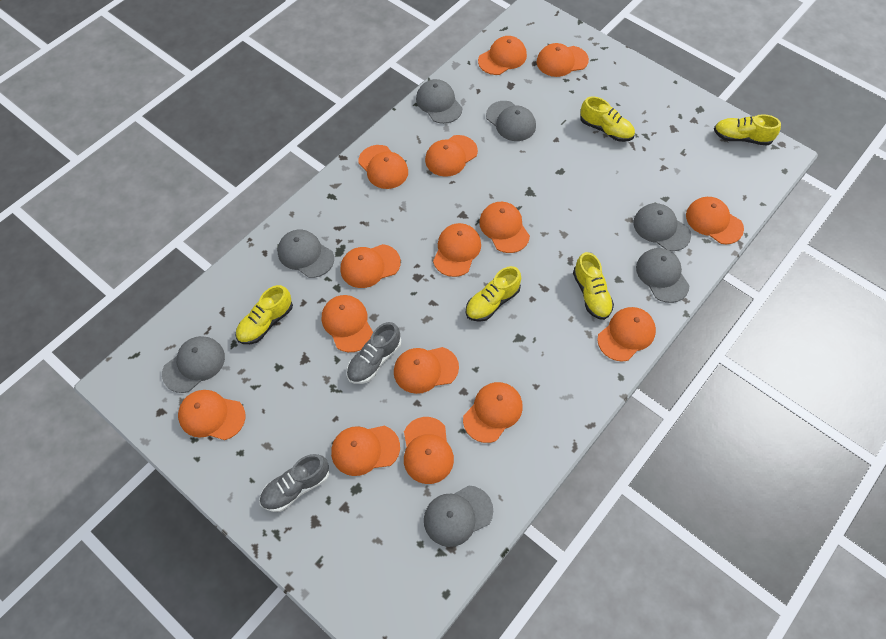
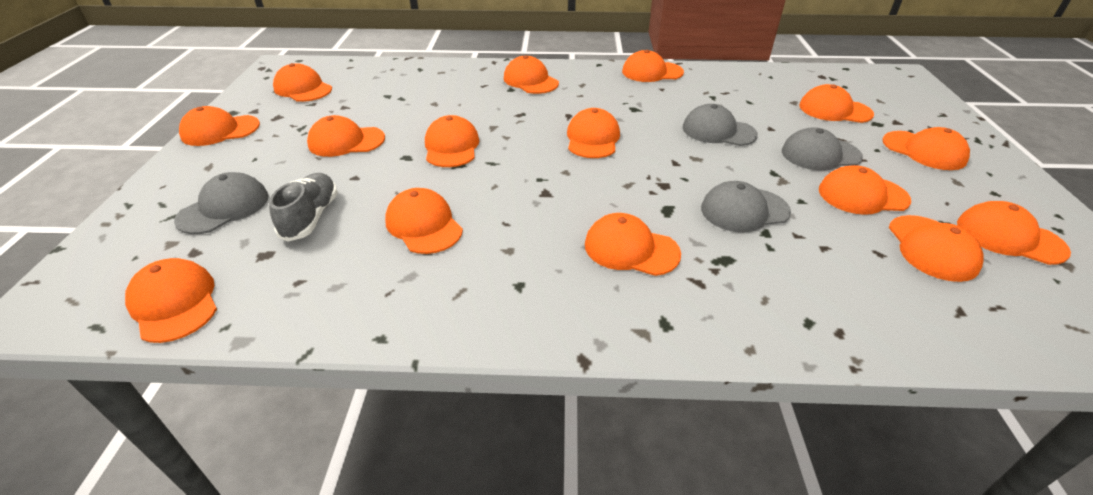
grey cap: [162,336,225,393] [278,230,334,278] [416,79,462,124] [424,485,493,547] [486,101,536,141] [633,203,691,251] [636,248,690,303] = 7 -> [174,172,269,234] [683,104,758,146] [701,181,791,233] [782,127,863,171] = 4
grey shoe: [259,454,329,512] [347,322,401,384] = 2 -> [269,173,338,242] = 1
yellow shoe: [235,285,293,344] [466,266,521,322] [573,252,614,320] [580,96,635,142] [714,114,781,146] = 5 -> none = 0

